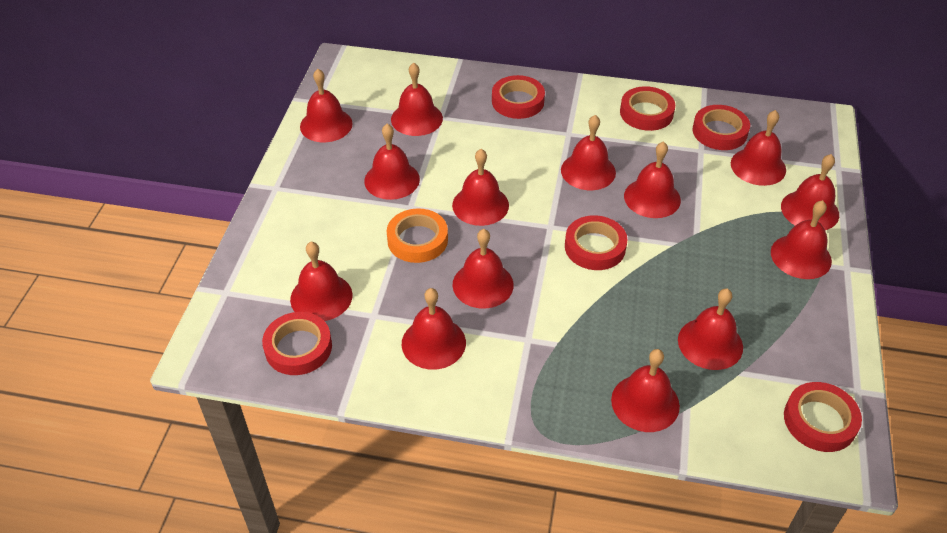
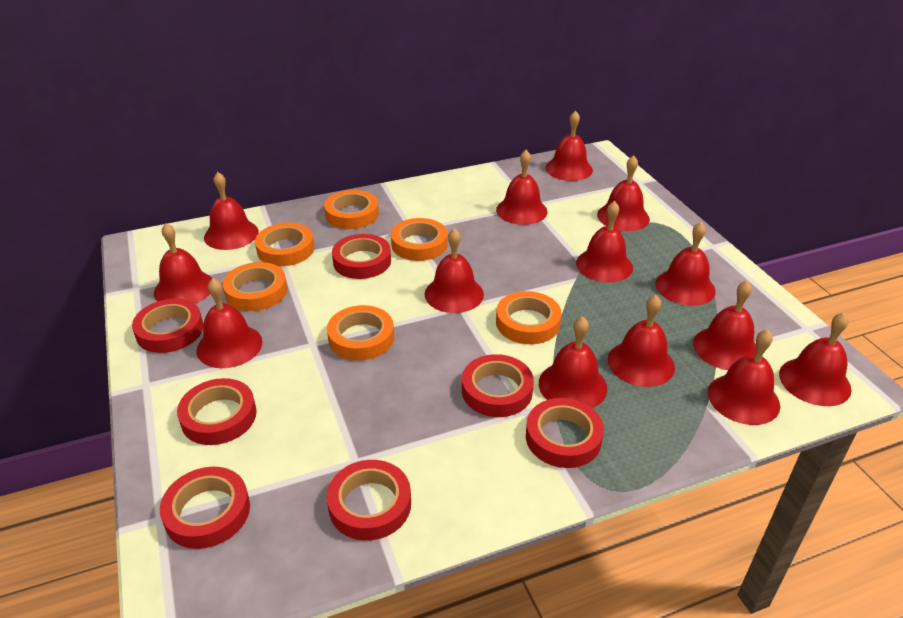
orange tape: [387,208,448,263] = 1 -> [223,262,287,311] [255,223,314,266] [324,190,379,229] [327,305,394,361] [391,218,448,261] [496,291,562,344] = 6
red tape: [262,312,332,375] [492,75,545,119] [565,215,628,270] [620,86,675,131] [692,105,750,150] [784,382,862,452] = 6 -> [132,299,203,353] [160,467,250,549] [177,378,257,445] [327,460,411,540] [332,234,391,279] [462,354,534,417] [526,398,604,468] = 7

